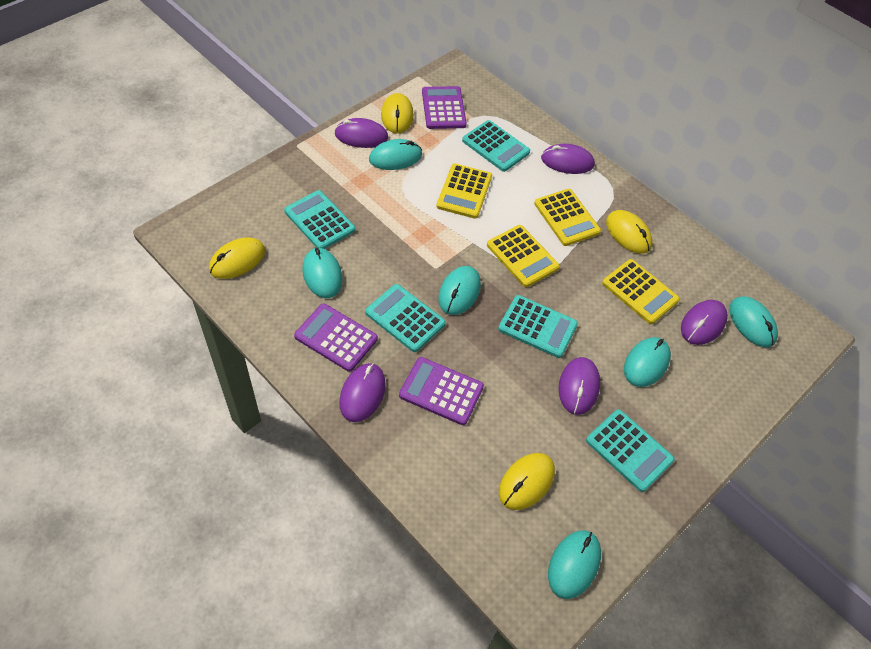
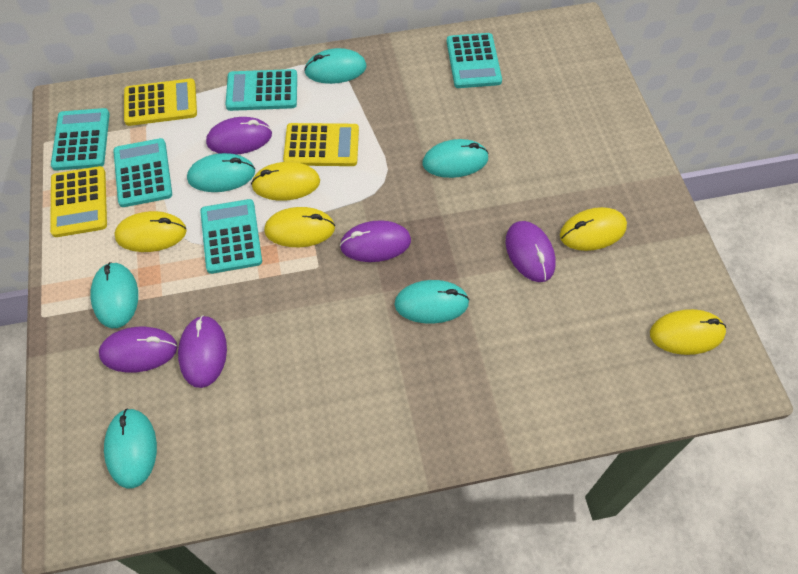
purple calculator: [294,303,378,372] [399,357,484,425] [422,86,467,129] = 3 -> none = 0
yellow calculator: [436,163,492,219] [487,225,560,287] [534,189,601,246] [602,259,680,324] = 4 -> [50,166,107,237] [124,79,197,126] [283,123,359,166] = 3
yellow mouse: [209,237,265,279] [381,93,414,133] [499,453,555,510] [606,210,653,254] = 4 -> [114,211,187,252] [251,162,320,201] [264,207,335,247] [560,207,627,251] [650,309,726,355] = 5

